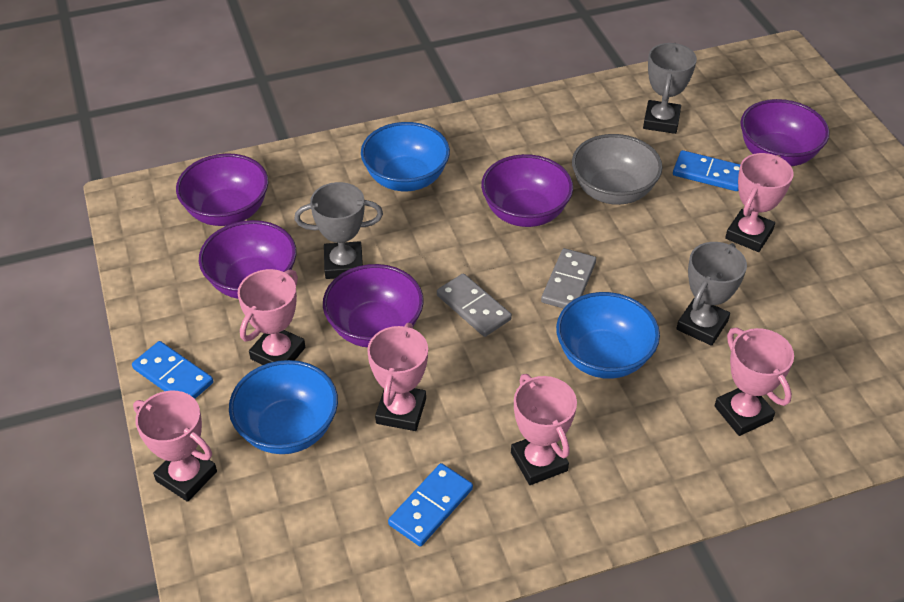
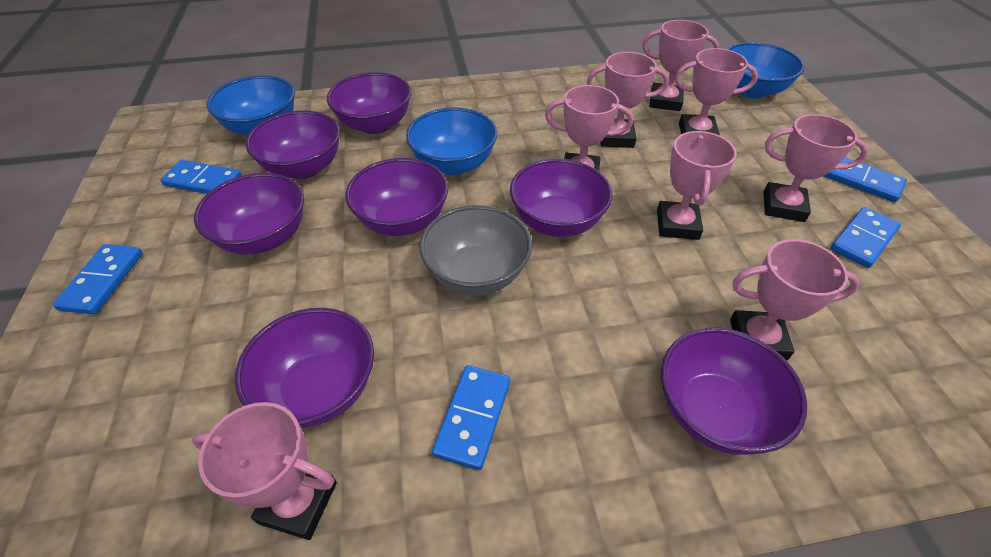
blue domino: [132,341,213,399] [388,463,473,546] [673,150,740,191] = 3 -> [53,244,143,315] [160,160,242,194] [432,365,510,470] [824,157,907,202] [831,207,901,268] = 5
grey domino: [437,273,512,337] [541,248,596,309] = 2 -> none = 0
grey trophy: [295,182,383,279] [643,43,697,134] [676,242,747,346] = 3 -> none = 0
pink trophy: [133,390,217,502] [237,269,305,365] [367,323,428,431] [511,374,577,485] [715,328,794,436] [725,153,793,252] = 6 -> [192,402,337,540] [545,85,633,171] [587,52,669,148] [642,20,719,111] [657,131,737,240] [675,48,758,135] [730,239,860,361] [763,114,868,222] = 8
purple bowl: [176,153,268,226] [199,220,296,299] [323,264,424,347] [481,154,573,227] [741,99,830,166] = 5 -> [194,173,304,255] [235,308,374,428] [246,111,340,179] [327,72,411,134] [346,158,448,236] [510,159,612,237] [661,328,807,455] = 7

